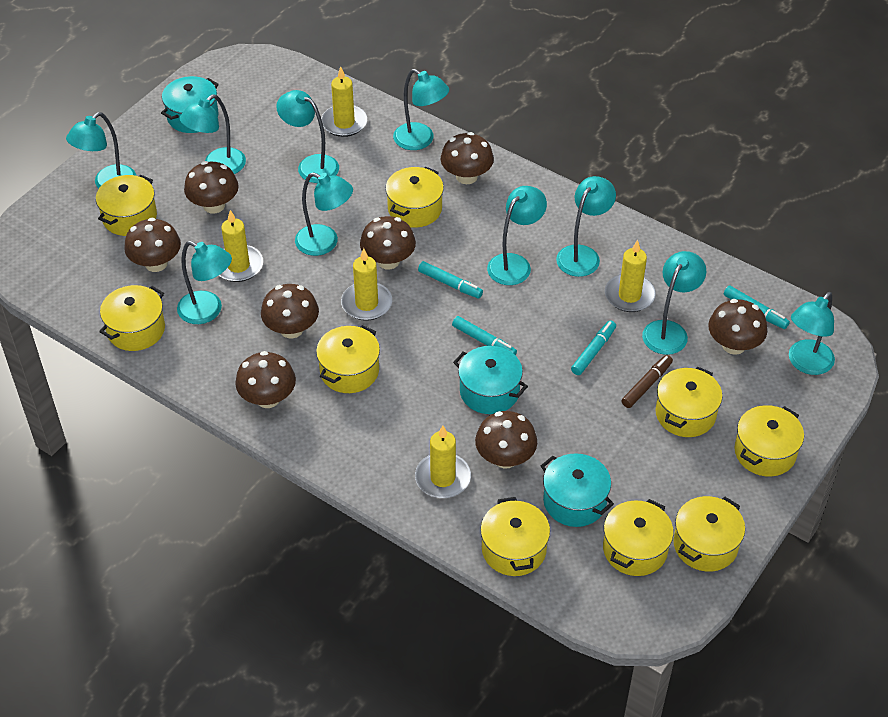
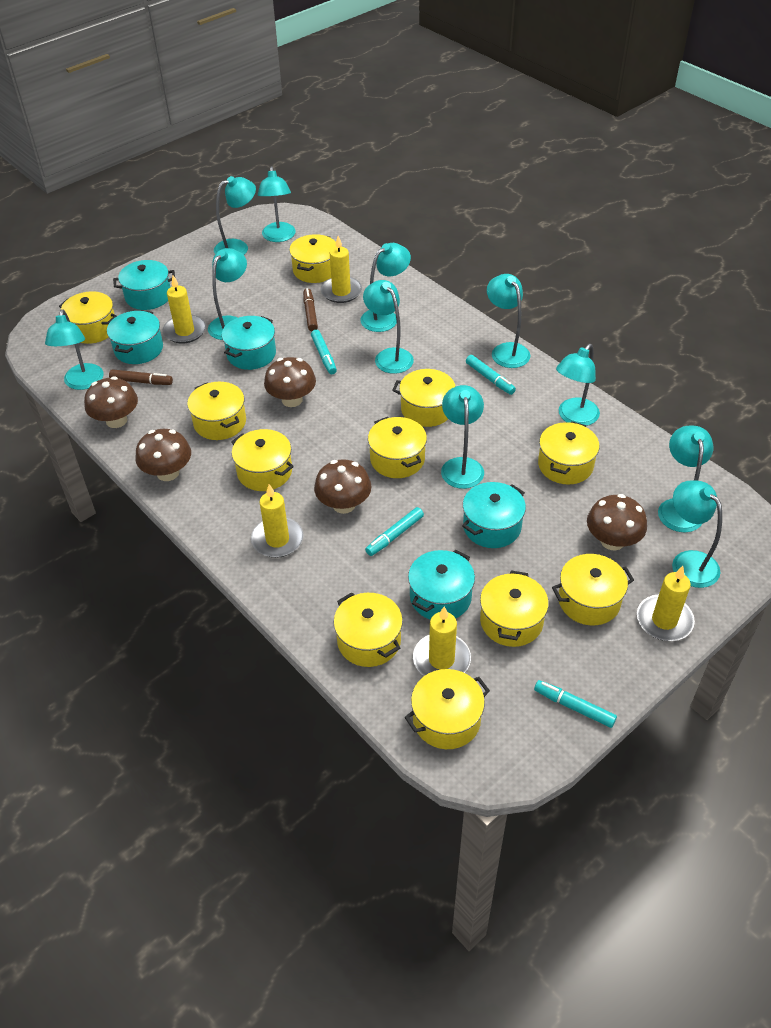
brown marker: [621,355,673,408] = 1 -> [109,369,173,385] [303,288,318,331] = 2
brown mushroom: [124,218,181,272] [184,161,238,213] [235,351,296,408] [261,284,319,339] [360,216,416,269] [441,132,494,184] [475,411,537,469] [708,299,767,355] = 8 -> [84,377,138,428] [136,429,191,481] [264,357,316,407] [314,459,371,514] [587,494,647,551] = 5
turquoise lamp: [66,112,136,189] [177,241,232,324] [180,94,246,174] [276,90,339,183] [295,172,353,256] [393,69,449,150] [487,186,547,285] [556,176,616,277] [642,251,707,355] [789,292,835,375] = 10 -> [45,309,104,390] [208,248,247,340] [214,176,256,255] [258,166,296,242] [360,243,411,332] [363,280,414,374] [441,385,484,489] [487,274,531,368] [556,344,600,426] [658,425,713,532] [672,480,722,588] = 11
turquoise pot: [161,76,219,133] [453,346,528,414] [541,453,614,527] = 3 -> [107,310,163,364] [113,260,175,310] [222,316,276,370] [408,550,475,620] [462,482,526,548] = 5
yellow pot: [96,175,157,236] [99,285,165,351] [316,325,380,393] [385,167,444,228] [480,497,550,576] [603,499,674,576] [656,366,722,437] [673,496,745,572] [734,405,804,477] = 9 -> [59,291,117,344] [187,382,246,440] [231,429,294,491] [289,234,336,283] [334,592,403,667] [368,417,427,478] [392,369,456,427] [405,669,490,749] [480,570,549,647] [538,422,599,485] [552,554,634,625] = 11

